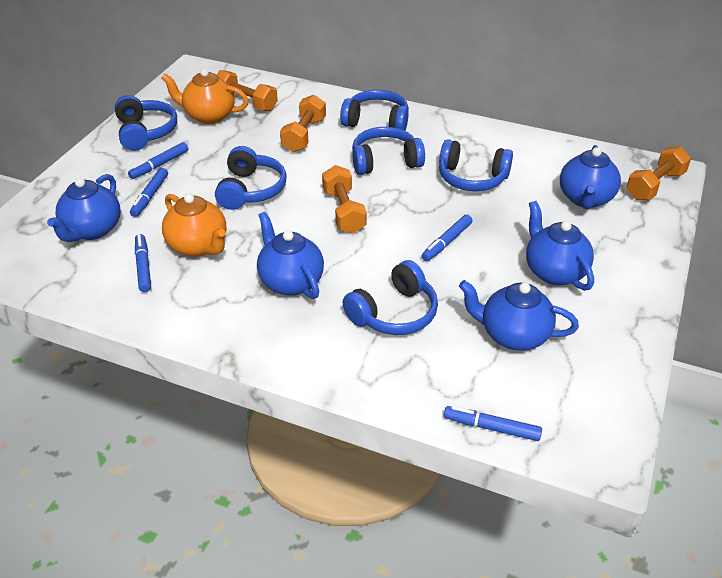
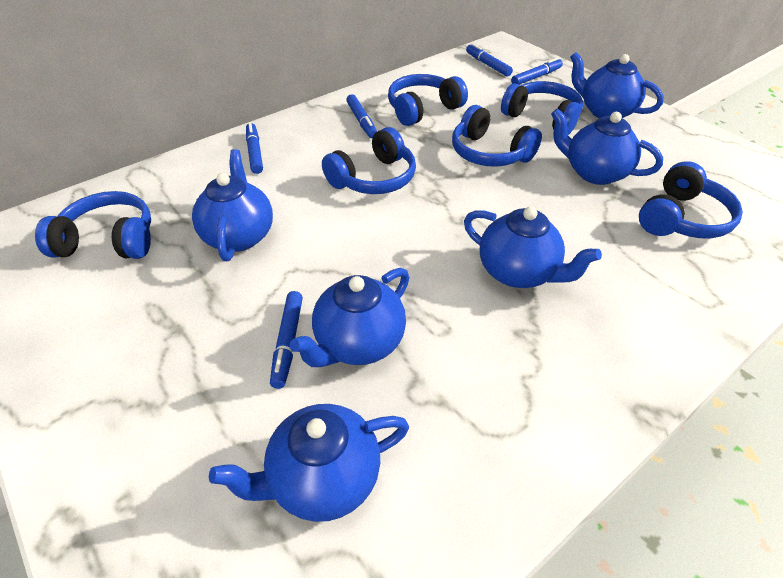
blue teapot: [47,174,120,242] [257,212,324,299] [459,280,579,351] [526,201,594,291] [560,145,621,209] = 5 -> [192,149,273,261] [209,404,409,522] [289,268,409,367] [464,206,602,288] [551,108,663,185] [570,52,664,118] = 6
orange dumbbell: [217,70,278,111] [280,94,326,152] [322,165,367,233] [626,146,691,200] = 4 -> none = 0
orange teapot: [161,69,249,124] [162,194,226,257] = 2 -> none = 0

